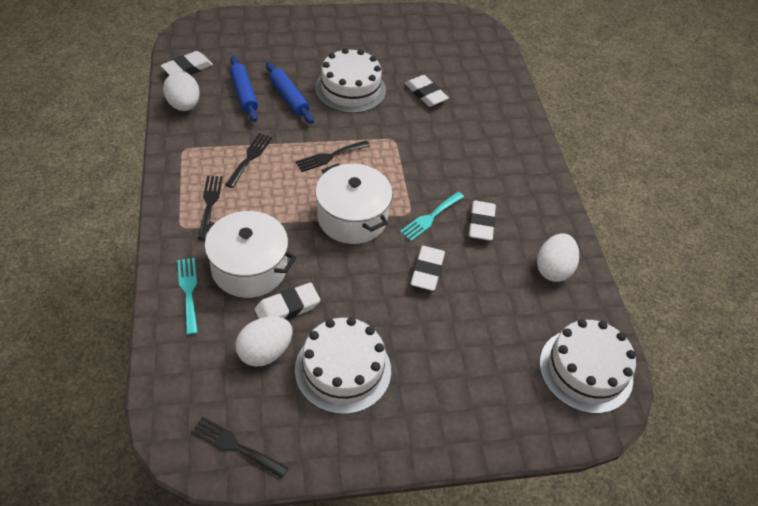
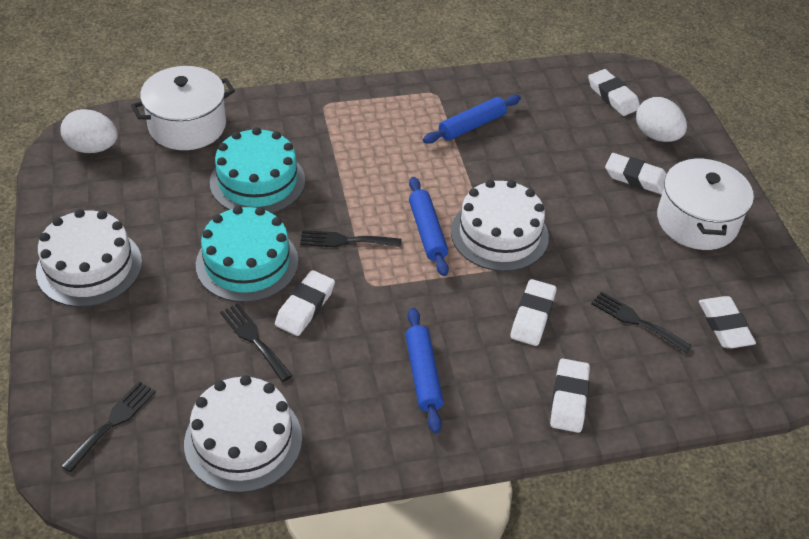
blue rolling pin: [230,56,258,122] [266,62,314,124] = 2 -> [405,307,443,434] [409,177,449,276] [423,95,521,144] = 3
turquoise cake: none = 0 -> [196,206,298,302] [210,127,305,213] = 2
turquoise fork: [177,258,198,335] [400,192,464,241] = 2 -> none = 0
white egg: [163,72,200,111] [236,316,293,367] [537,233,579,282] = 3 -> [60,109,118,153] [636,97,687,142] = 2
white eraser: [161,51,213,75] [255,283,320,320] [405,75,449,107] [411,246,445,291] [469,201,496,241] = 5 -> [275,270,335,336] [510,279,556,346] [550,358,590,433] [588,69,640,116] [605,153,666,195] [699,296,756,348] = 6

